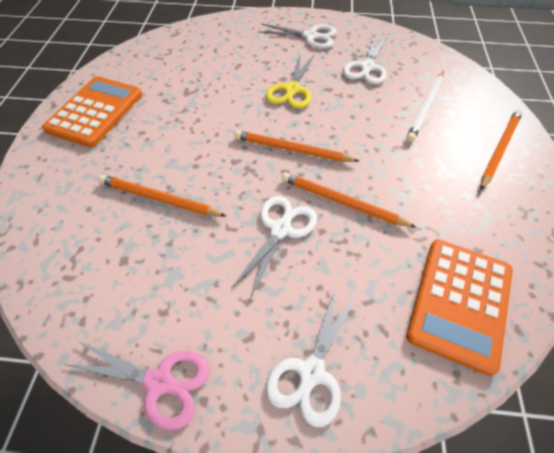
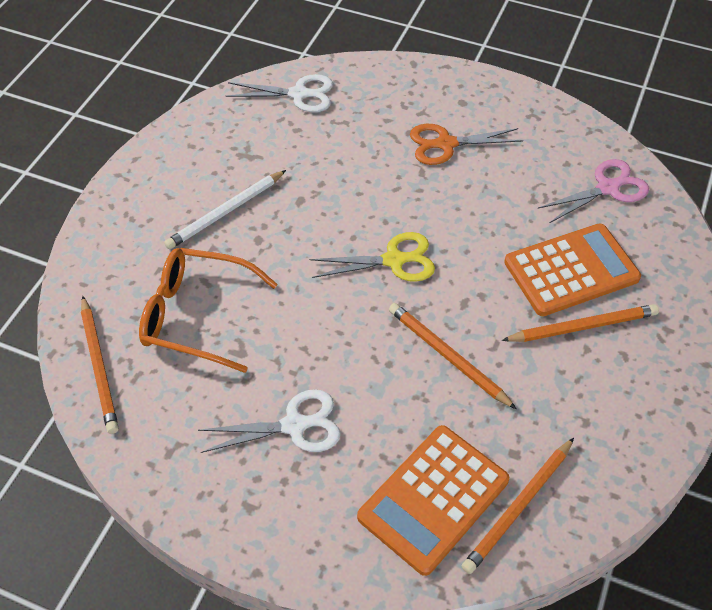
orange glasses: none = 0 -> [139,248,278,373] = 1
orange scissors: none = 0 -> [410,124,523,165] = 1
white scissors: [231,196,317,298] [258,23,337,49] [266,287,357,427] [343,35,387,84] = 4 -> [198,389,341,453] [226,74,333,112] = 2

